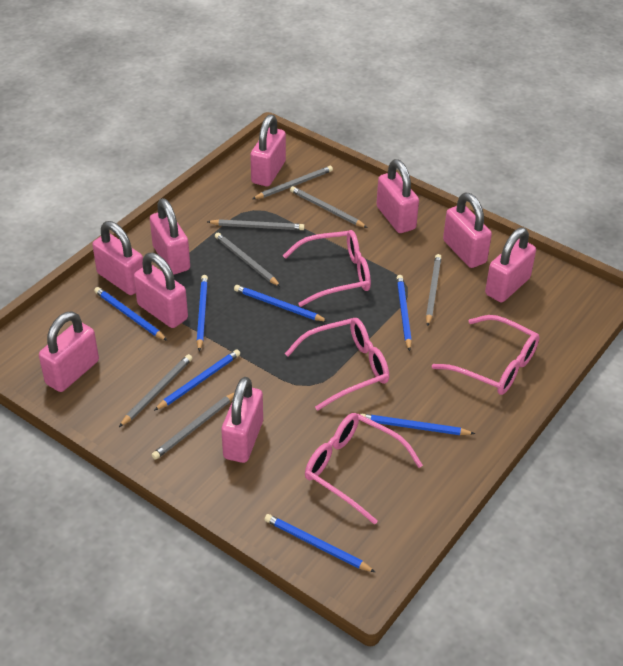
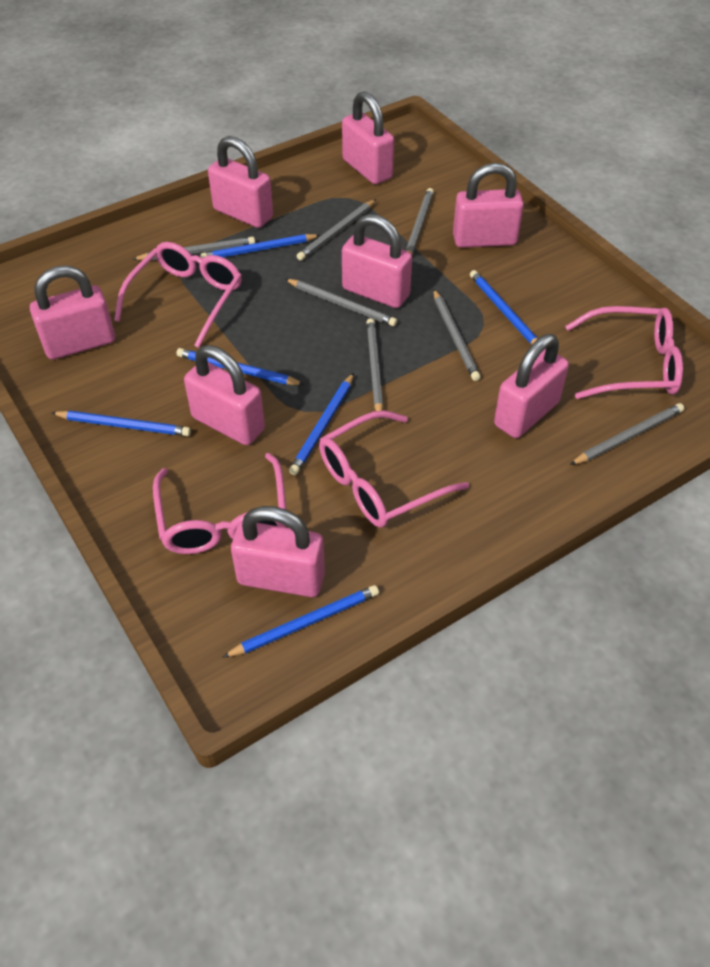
blue pencil: [94,287,168,341] [154,349,240,411] [197,275,208,352] [234,285,328,322] [264,514,375,572] [360,414,475,435] [396,275,412,351] = 7 -> [52,411,191,436] [176,348,305,385] [200,234,320,258] [222,585,379,658] [289,373,354,475] [470,270,538,344] = 6
pink padlock: [39,311,99,392] [92,221,143,295] [134,253,188,328] [150,198,190,275] [221,377,263,463] [250,114,286,186] [376,159,419,233] [443,193,492,268] [485,227,536,302] = 9 -> [30,265,115,360] [184,345,265,445] [208,136,273,228] [231,506,325,597] [342,91,394,184] [342,214,412,308] [453,163,524,248] [494,334,569,438] = 8

